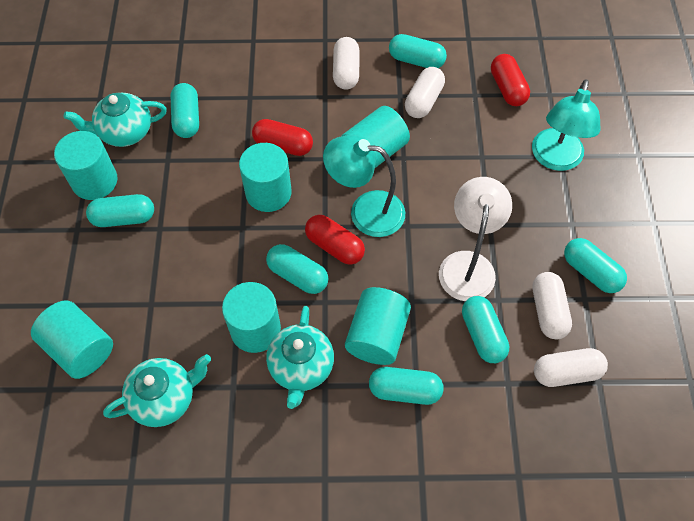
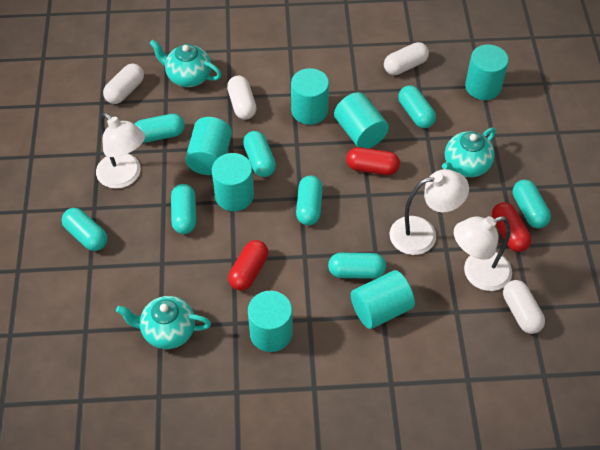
turquoise capsule: [86,194,154,227] [170,83,199,138] [266,244,328,294] [369,367,444,405] [389,34,447,68] [462,296,509,363] [564,238,627,293] = 7 -> [62,208,107,251] [135,114,185,143] [171,184,196,234] [243,131,276,177] [296,175,323,225] [328,253,386,279] [398,85,436,128] [513,180,551,228] = 8
turquoise cylinder: [31,300,113,379] [54,131,118,200] [222,282,281,353] [239,143,292,212] [342,106,410,168] [345,287,411,365] = 6 -> [185,117,232,175] [212,153,254,211] [248,291,293,352] [291,68,329,125] [334,92,389,148] [351,270,415,329] [465,44,509,100] = 7
turquoise lamp: [323,135,405,237] [532,79,601,171] = 2 -> none = 0
white lamp: [439,177,512,301] = 1 -> [96,113,145,189] [389,169,469,255] [454,216,512,291] = 3

